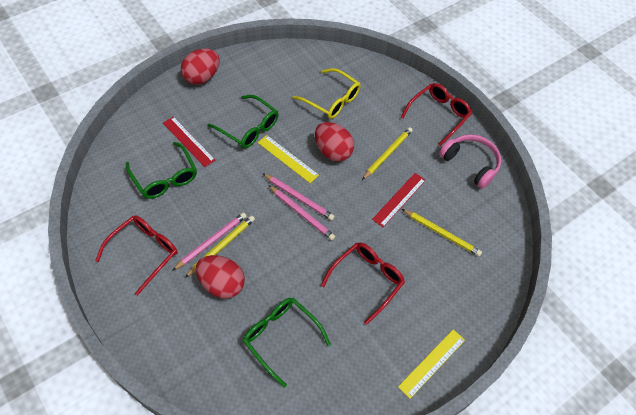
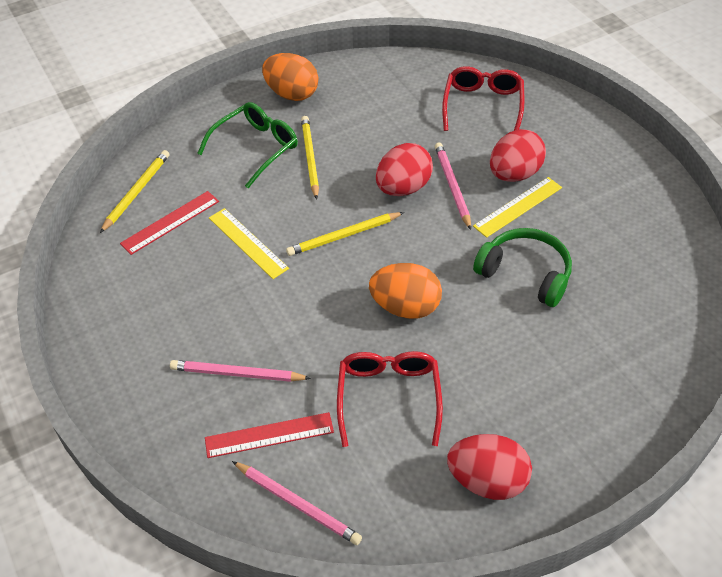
green glasses: [126,142,197,199] [208,95,278,149] [243,298,331,388] = 3 -> [197,102,298,188] = 1
green headphones: none = 0 -> [473,228,572,307] = 1
orange egg: none = 0 -> [262,53,318,101] [369,263,442,319] = 2
pink headphones: [439,134,501,189] = 1 -> none = 0
red glasses: [95,215,177,296] [321,243,405,325] [401,83,472,146] = 3 -> [337,351,443,447] [442,66,524,131] = 2
yellow glasses: [293,68,361,119] = 1 -> none = 0

